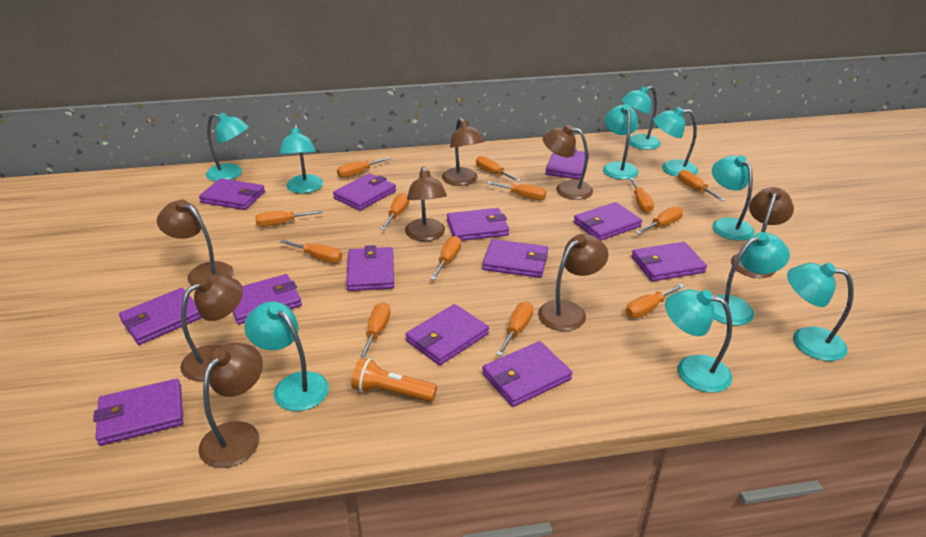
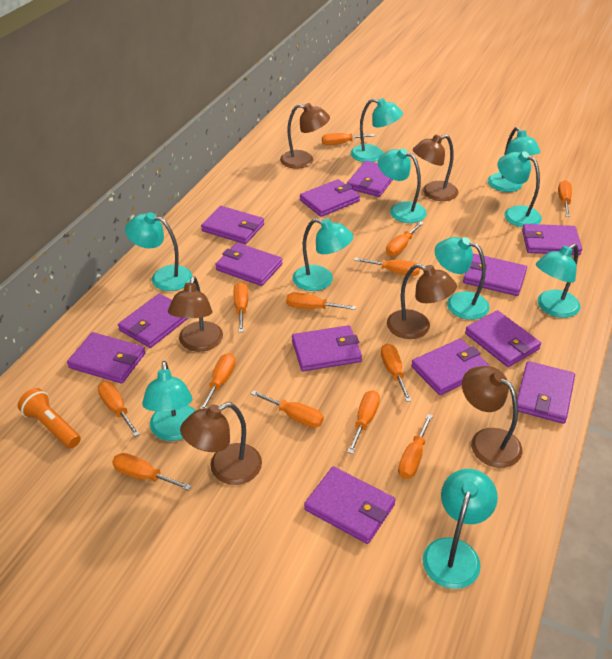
brown lamp: [157,200,233,285] [180,275,243,381] [199,343,263,468] [405,166,447,241] [442,118,485,186] [538,234,609,331] [543,124,593,200] [731,187,794,278] = 8 -> [168,276,223,352] [180,402,262,485] [280,103,330,169] [387,264,457,339] [413,134,458,201] [462,366,522,468] = 6

